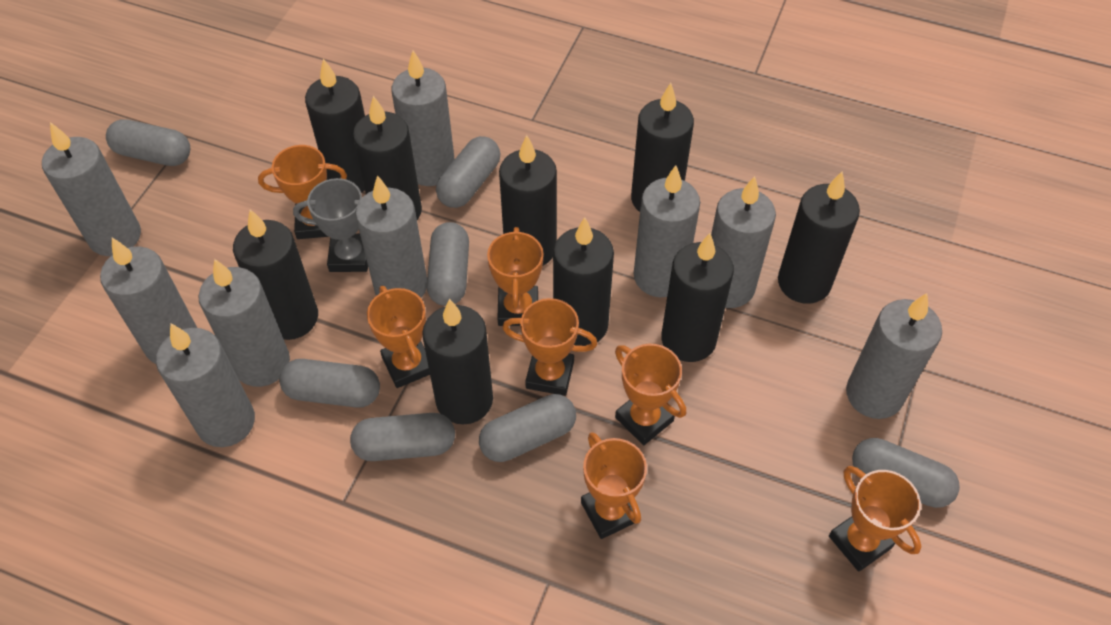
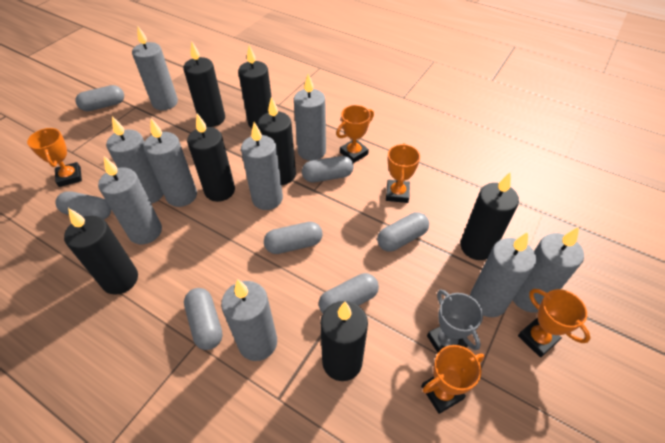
black candle: [233,210,318,340] [305,59,365,192] [353,96,422,220] [422,299,493,425] [499,135,557,265] [553,217,614,346] [631,83,694,212] [661,233,734,362] [778,172,860,304] = 9 -> [64,208,138,295] [183,41,225,127] [187,113,235,202] [238,45,272,128] [258,97,296,185] [320,301,368,381] [460,173,519,260] = 7
orange trophy: [258,145,347,239] [367,286,430,388] [487,227,543,326] [503,298,598,396] [581,432,647,539] [615,344,686,445] [829,466,921,572] = 7 -> [27,128,82,187] [336,105,374,163] [386,143,420,203] [421,345,485,414] [518,289,591,357] = 5

